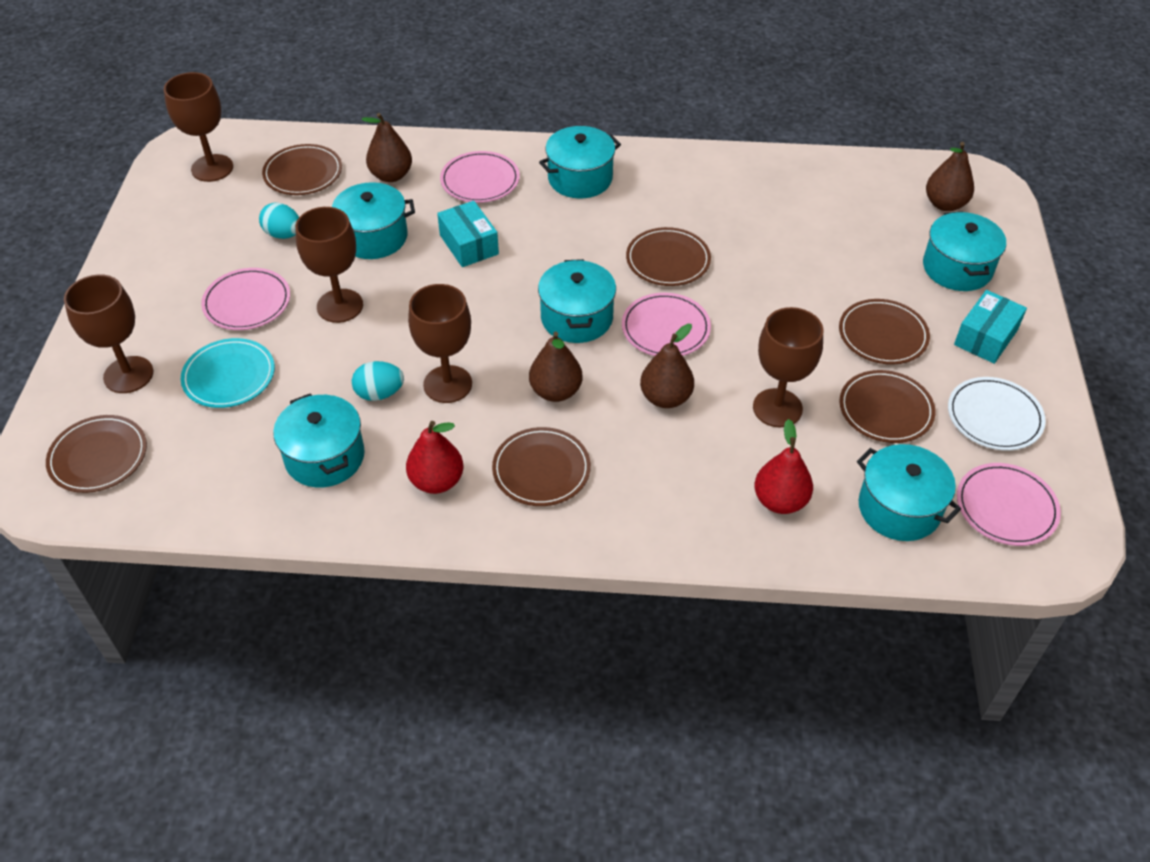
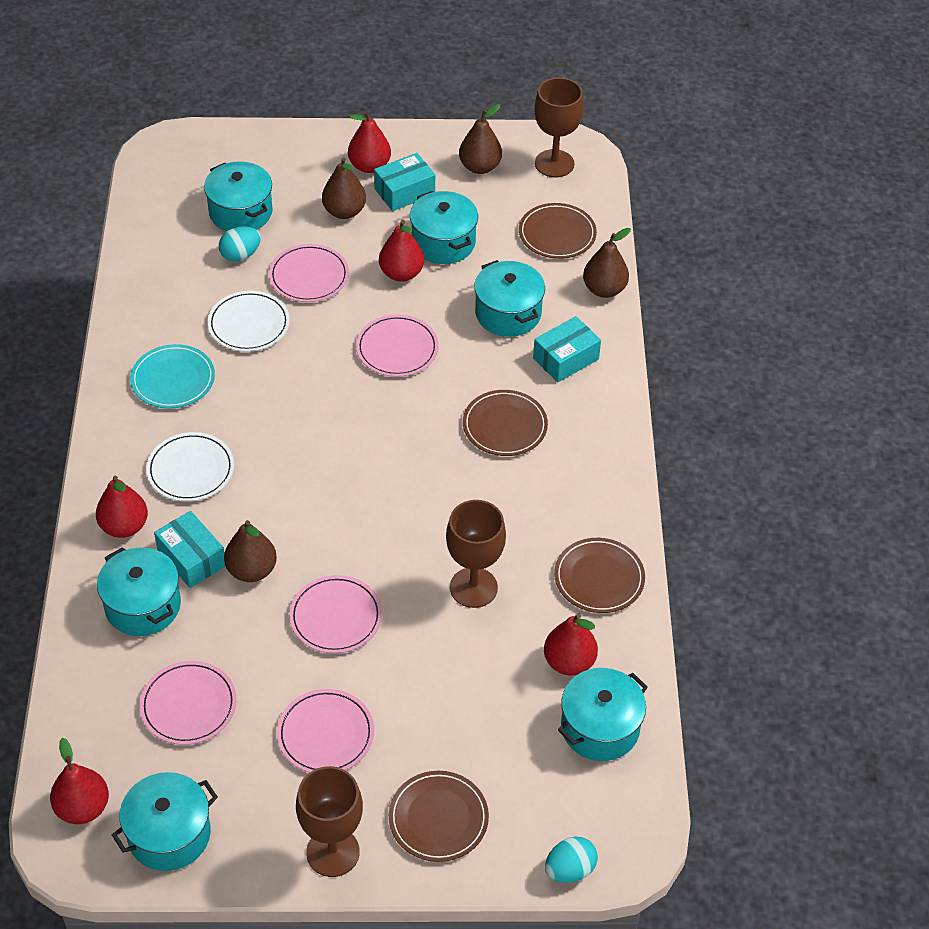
brown goblet: [64,274,153,393] [164,72,233,182] [295,207,363,323] [408,284,472,403] [753,307,823,427] = 5 -> [296,766,363,877] [446,500,506,608] [534,77,584,178] = 3
brown plate: [46,415,147,493] [262,144,342,195] [492,427,591,506] [626,227,711,286] [839,299,930,365] [839,370,935,443] = 6 -> [389,771,489,862] [463,390,548,456] [519,203,597,259] [554,538,645,613] = 4
pink plate: [201,268,290,330] [440,151,520,203] [622,293,711,356] [957,463,1061,546] = 4 -> [140,661,237,745] [269,244,349,302] [277,689,374,773] [289,575,382,653] [356,314,439,377] = 5
red pear: [406,421,463,494] [754,419,813,514] = 2 -> [50,738,109,824] [96,476,148,538] [348,111,391,173] [379,220,424,282] [544,613,598,675] = 5
turquoise box: [437,201,499,267] [954,290,1027,364] = 2 -> [154,511,226,588] [374,153,435,211] [533,316,601,382] = 3
white plate: [948,377,1046,451] = 1 -> [146,432,234,502] [208,291,290,352] = 2

